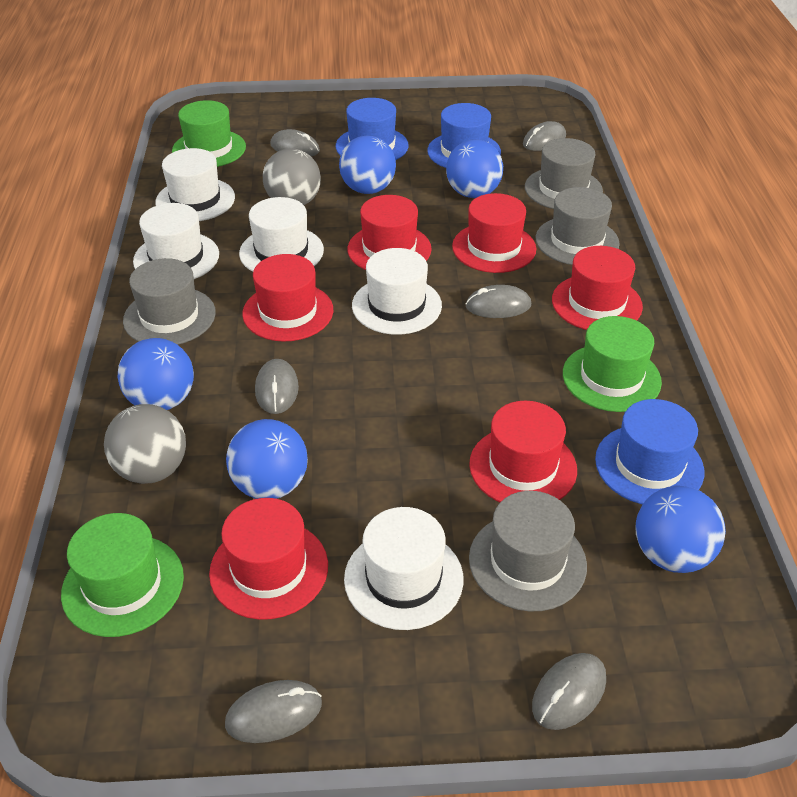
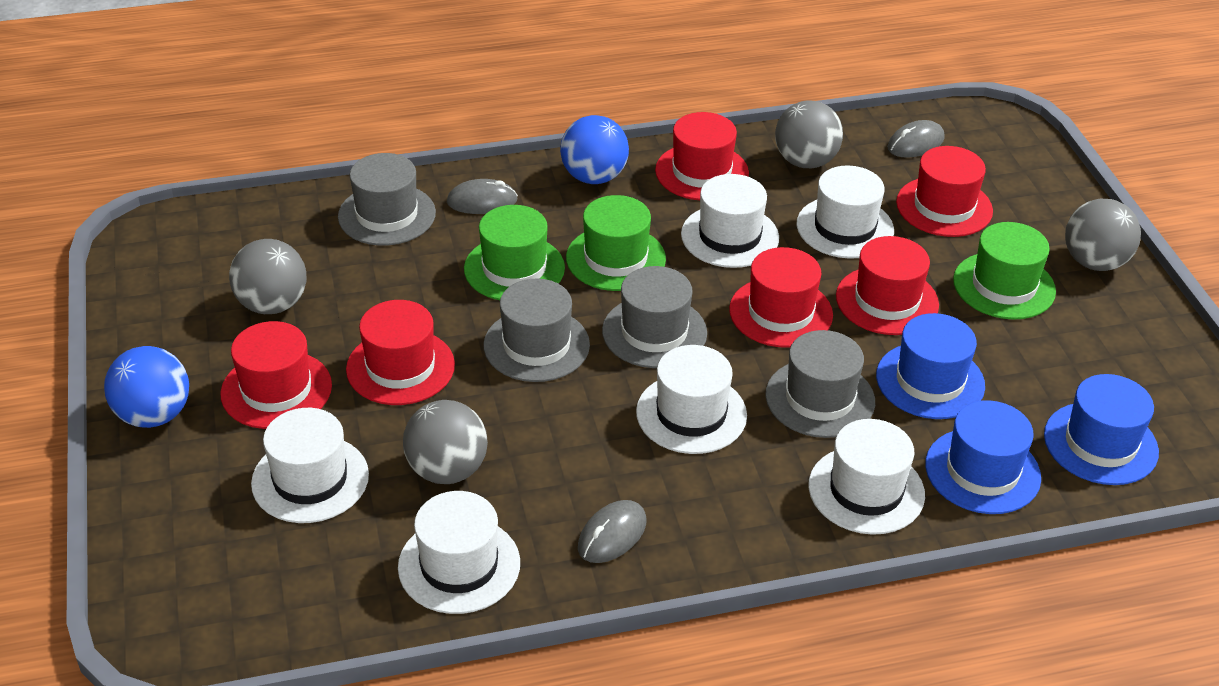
blue ball: [118,338,194,410] [226,419,308,499] [339,135,396,194] [446,139,503,198] [636,486,726,573] = 5 -> [104,346,189,428] [560,115,629,184] = 2
grey ball: [104,404,186,484] [263,148,321,205] = 2 -> [229,239,306,314] [403,400,488,484] [775,100,843,168] [1065,199,1141,271] = 4
grey mouse: [225,680,322,743] [255,359,299,414] [270,129,320,156] [466,285,531,318] [523,121,566,151] [532,653,606,730] = 6 -> [447,179,518,214] [578,500,646,563] [887,120,945,158] = 3
white hat: [133,203,219,279] [155,148,235,221] [239,197,324,272] [344,507,463,630] [352,248,442,335] = 5 -> [251,408,369,523] [398,491,520,614] [636,345,747,454] [681,174,779,268] [797,166,894,259] [808,419,925,535] = 6

